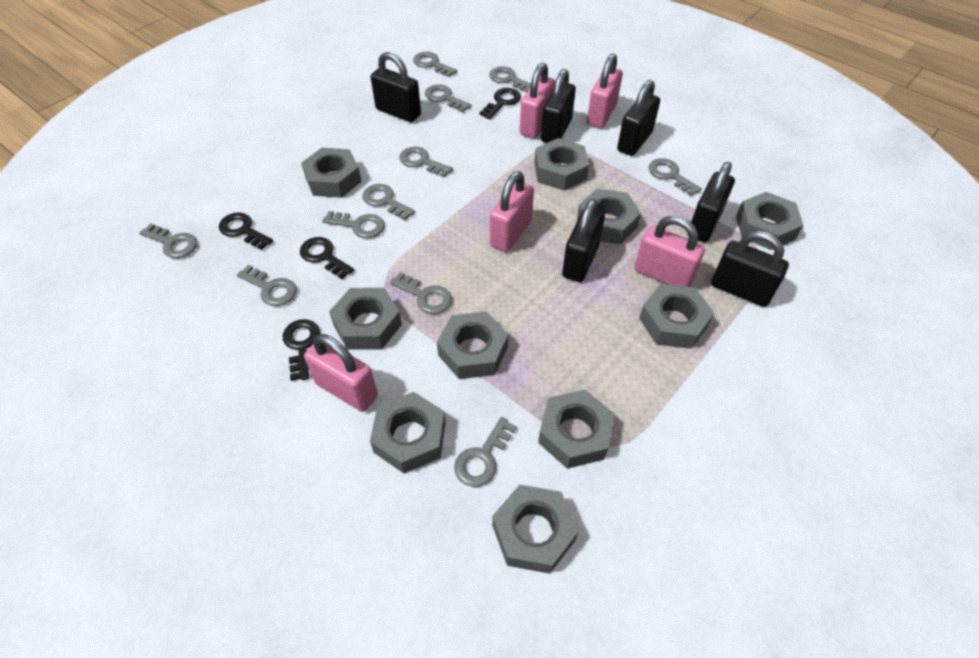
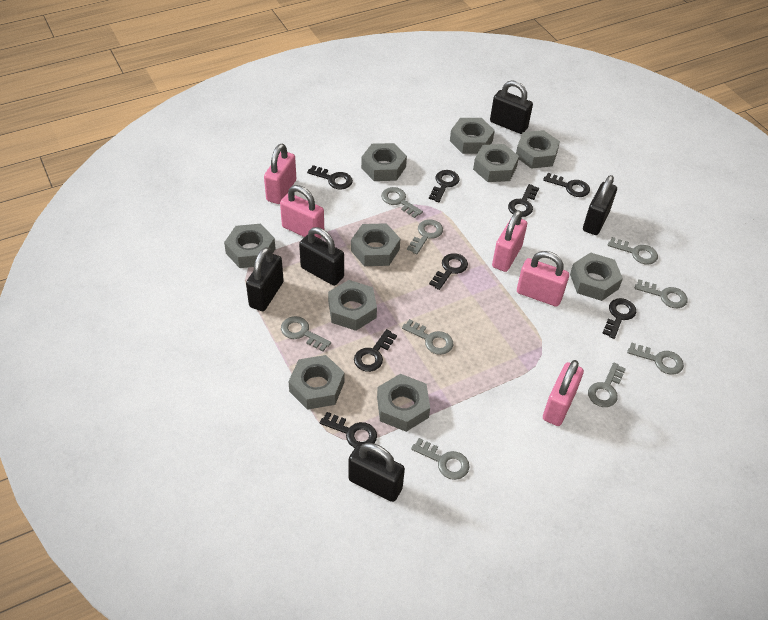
black key: [219,212,273,250] [283,319,320,381] [300,237,354,279] [479,88,521,119] = 4 -> [307,165,353,189] [319,412,377,448] [354,329,397,372] [429,170,460,202] [429,253,468,290] [508,184,539,217] [543,173,590,197] [602,298,636,339] = 8
black padlock: [371,52,421,122] [541,69,576,143] [562,199,605,282] [617,80,660,156] [688,162,735,242] [711,231,789,307] = 6 -> [246,247,284,311] [299,227,344,286] [348,443,405,502] [490,80,533,134] [583,175,617,235] = 5
grey key: [139,223,197,258] [237,265,297,306] [322,211,385,238] [362,184,415,220] [390,272,452,314] [399,147,453,177] [413,52,457,77] [425,84,472,112] [454,417,517,487] [489,66,531,93] [649,158,702,196] = 11 -> [281,316,331,352] [381,187,423,218] [402,319,453,355] [407,219,443,254] [411,438,470,480] [588,363,626,407] [607,237,658,265] [627,342,684,375] [635,280,688,308] = 9

